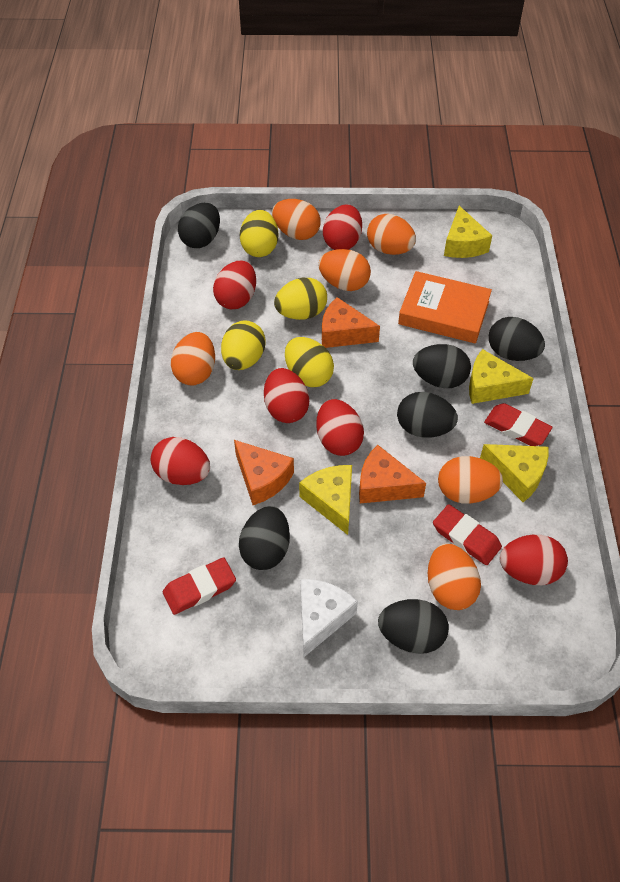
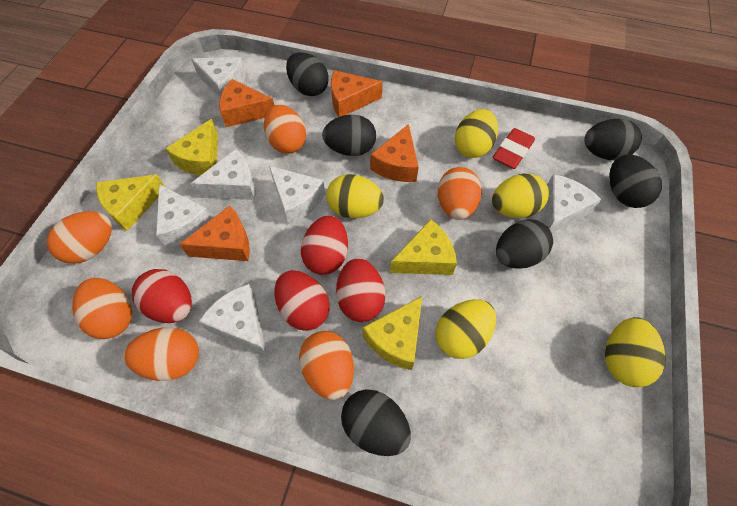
orange book: [398,271,492,344] = 1 -> none = 0
orange cheese: [234,440,294,505] [322,297,380,348] [359,445,426,503] = 3 -> [179,206,250,261] [219,79,274,127] [331,70,382,117] [370,124,419,182] = 4
red egg: [151,437,210,485] [213,261,256,309] [264,368,309,423] [316,399,364,456] [323,205,362,250] [500,534,568,585] = 6 -> [132,269,192,323] [275,270,330,331] [301,215,348,275] [336,258,385,322] = 4
red eraser: [163,557,236,615] [433,504,502,565] [484,403,553,446] = 3 -> [493,128,535,169] = 1
white cheese: [300,579,358,657] = 1 -> [156,184,212,247] [190,149,256,200] [191,57,246,98] [199,284,267,355] [269,166,325,225] [545,174,602,233] = 6
yellow egg: [221,320,266,370] [240,210,278,257] [274,278,327,320] [285,337,334,387] = 4 -> [326,174,384,218] [436,299,496,359] [455,109,498,158] [492,173,549,218] [605,317,666,387] = 5

